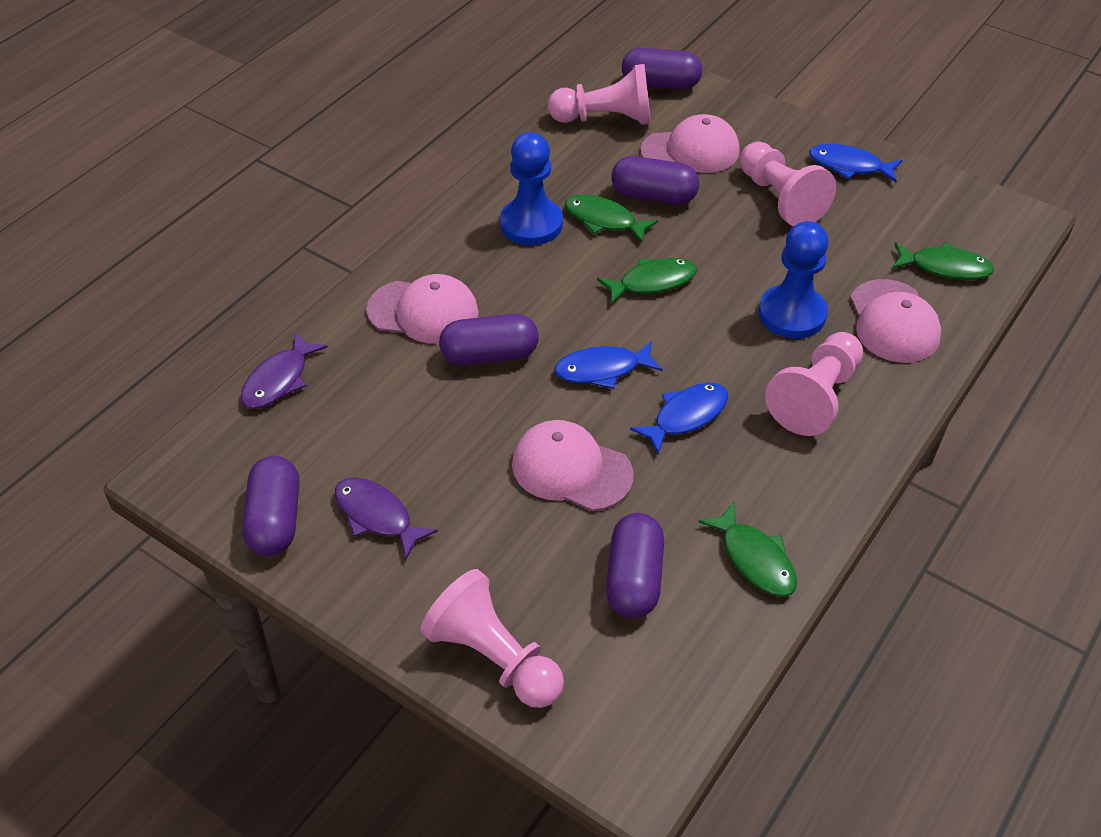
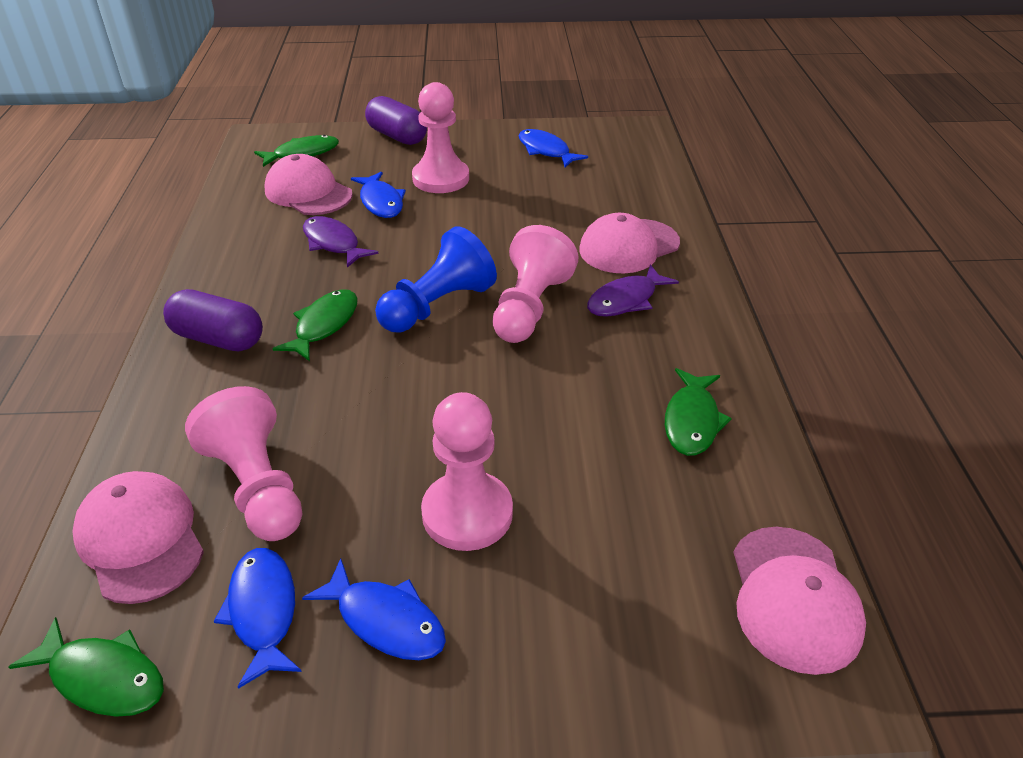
blue fish: [554,341,663,389] [630,383,728,455] [809,144,902,182] = 3 -> [214,548,302,689] [302,558,446,660] [351,171,406,218] [519,129,588,167] = 4
blue pawn: [500,132,563,245] [759,221,828,339] = 2 -> [375,227,497,333] = 1
purple capsule: [242,456,299,556] [439,314,539,365] [606,513,664,618] [611,156,699,205] [622,48,702,90] = 5 -> [163,289,263,351] [365,96,427,145] = 2

